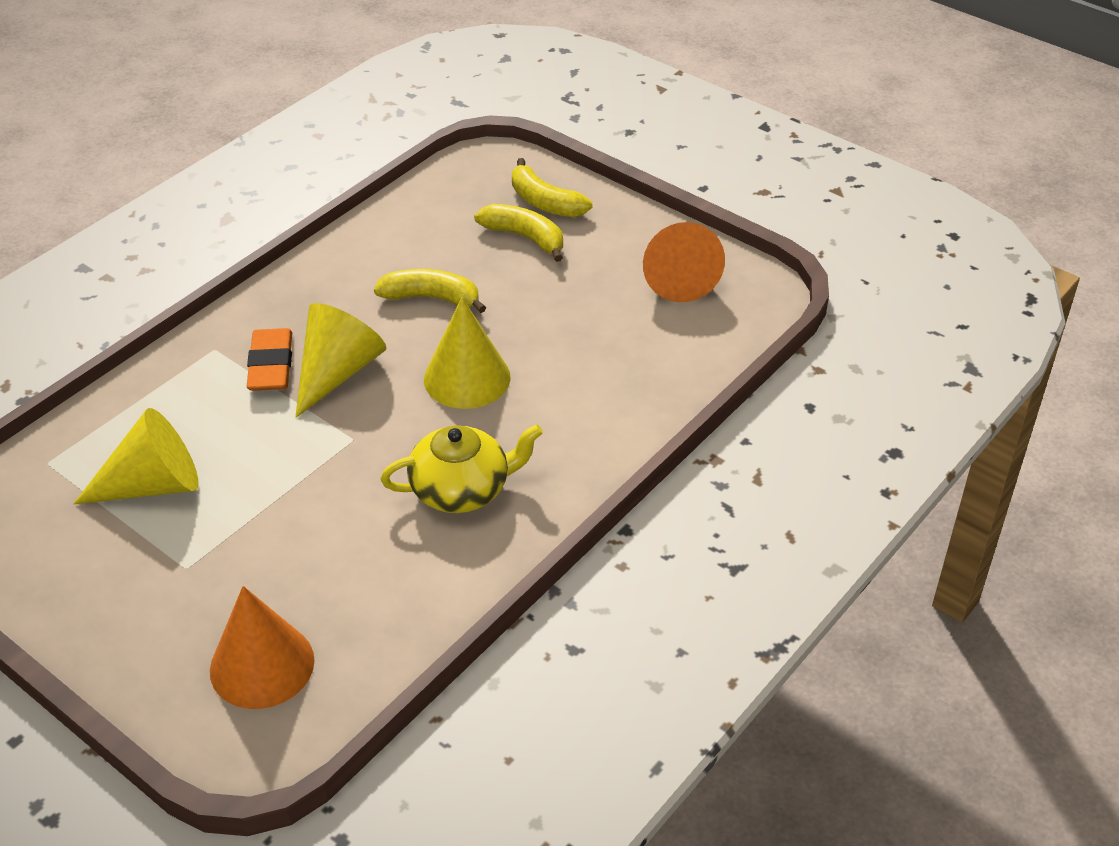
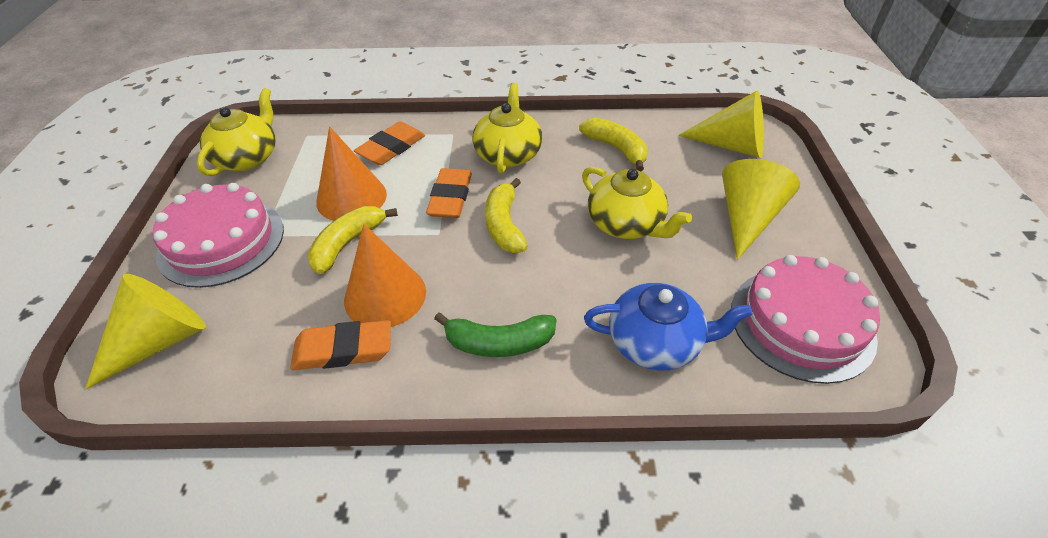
blue teapot: none = 0 -> [584,283,753,371] = 1
green banana: none = 0 -> [434,312,556,357] = 1
orange eraser: [247,328,292,391] = 1 -> [290,320,391,370] [354,122,425,165] [426,168,472,218] = 3
pink cake: none = 0 -> [153,183,284,288] [731,255,880,384] = 2
yellow teapot: [381,424,543,513] = 1 -> [197,88,276,176] [472,83,542,174] [582,167,692,239] = 3

